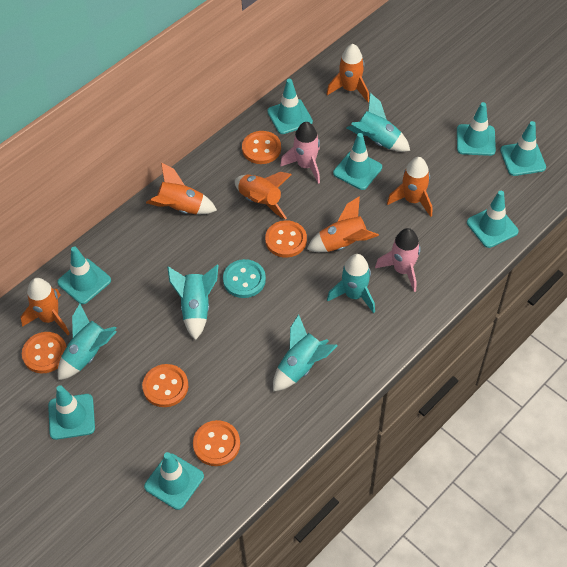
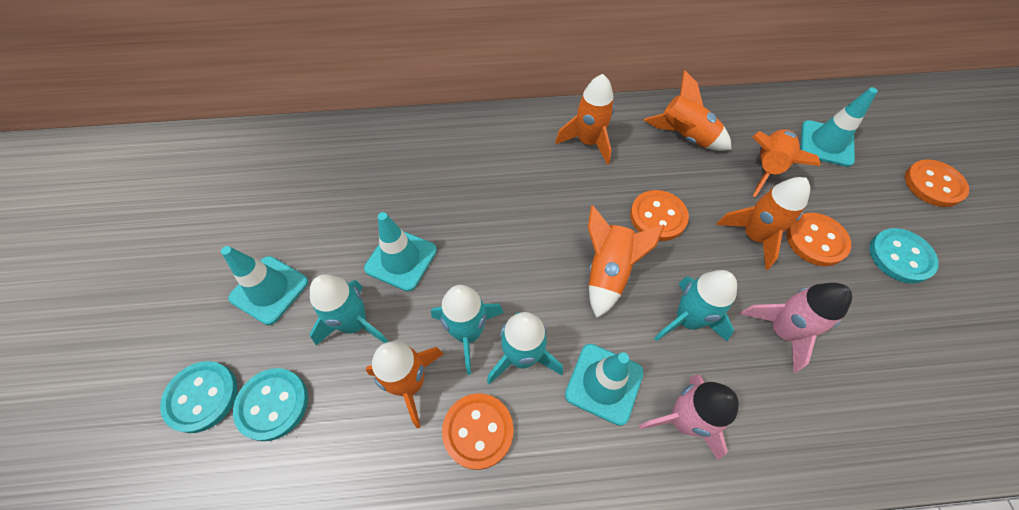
orange button: [22,332,67,373] [142,364,188,407] [193,420,240,466] [242,131,281,164] [265,220,307,258] = 5 -> [442,393,514,470] [630,190,689,241] [786,213,851,266] [905,159,969,207] = 4
turquoise button: [223,259,266,298] = 1 -> [160,361,237,433] [233,368,308,441] [869,228,939,284] = 3
turquoise rocket: [58,304,116,380] [167,265,218,340] [273,314,338,391] [327,254,375,313] [347,93,410,152] = 5 -> [310,274,389,345] [431,285,504,375] [487,312,563,384] [654,270,737,341] = 4
turquoise traffic cone: [48,385,95,440] [57,246,111,304] [144,452,204,510] [267,79,313,134] [333,133,382,190] [457,102,496,156] [467,191,519,248] [500,121,546,176] = 8 -> [221,246,308,325] [364,212,437,291] [565,344,644,426] [801,87,878,167] = 4

